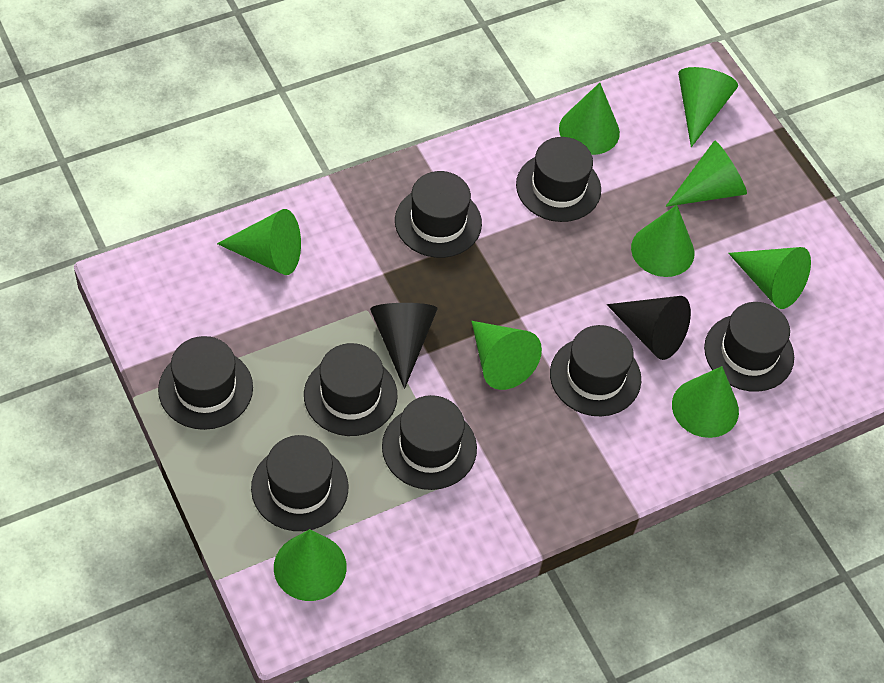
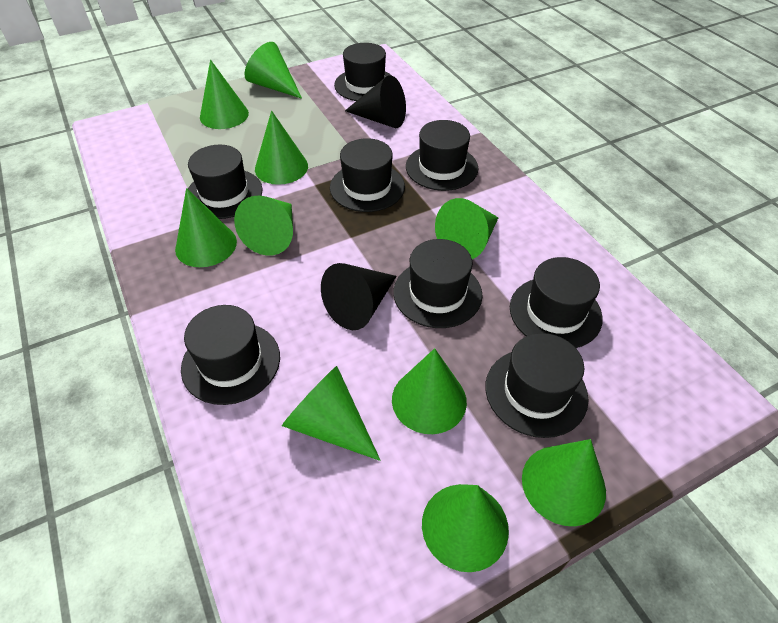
green cone: [217,209,301,275] [274,529,347,601] [471,321,542,390] [559,83,620,155] [631,205,694,277] [666,140,747,207] [672,366,739,438] [678,67,738,147] [728,247,811,309] = 9 -> [175,188,237,267] [200,60,249,129] [234,195,293,256] [245,42,302,99] [255,111,308,185] [282,366,381,461] [392,348,467,434] [422,484,509,572] [435,198,499,259] [522,439,606,526] = 10

